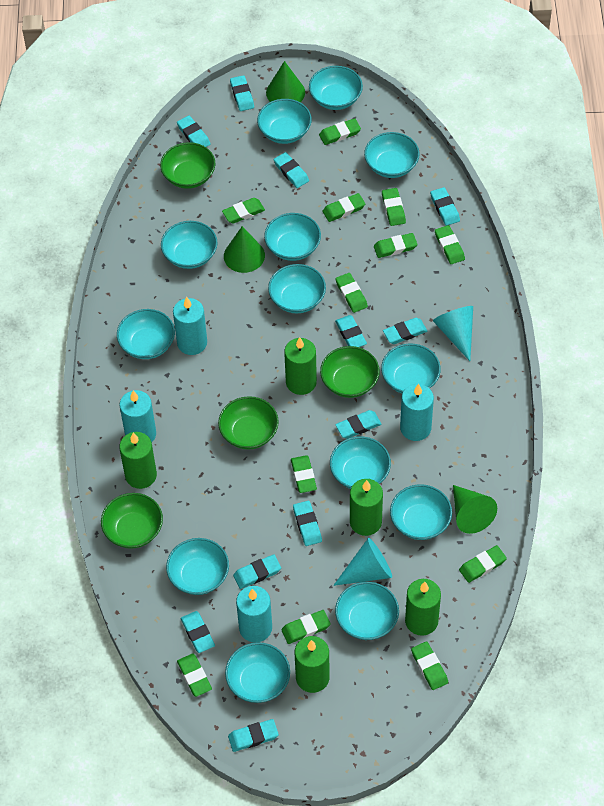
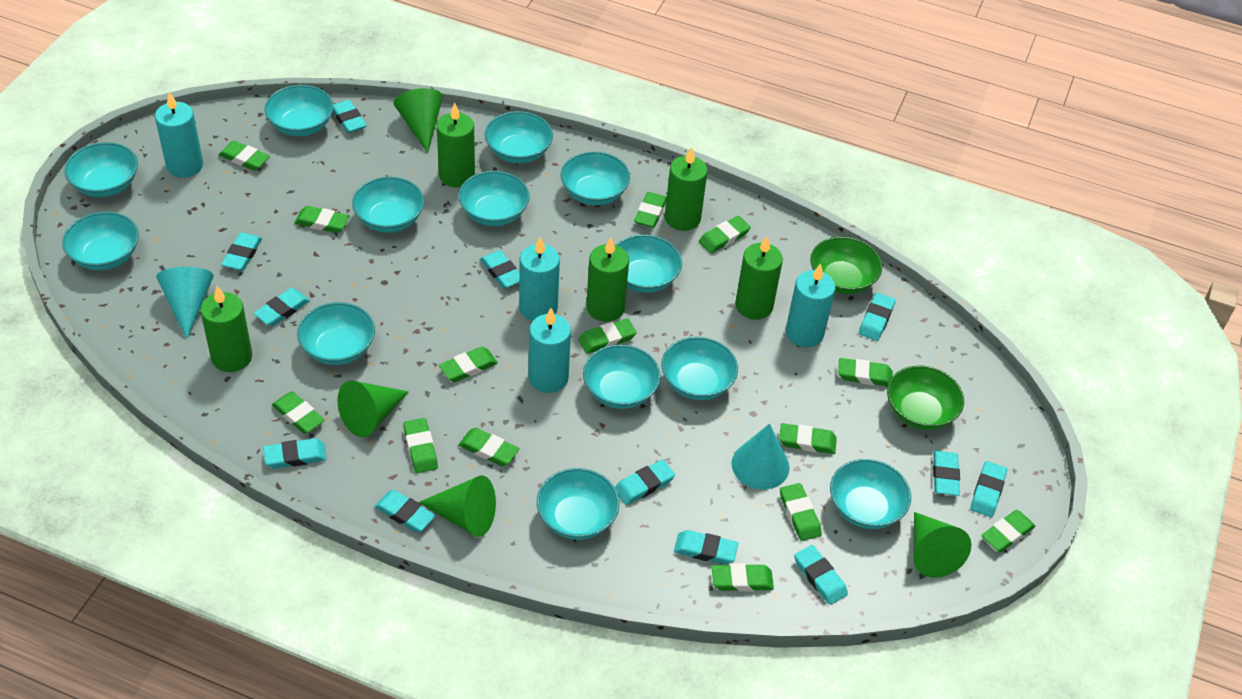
green bowl: [101,493,163,549] [160,142,215,189] [218,396,279,450] [320,346,380,398] = 4 -> [810,237,882,294] [887,366,964,430] = 2
green cone: [224,226,265,273] [266,61,305,102] [453,485,497,534] = 3 -> [338,380,409,437] [394,88,443,153] [418,475,496,537] [914,512,971,578] = 4
green eraser: [177,654,212,697] [222,198,265,224] [281,610,331,644] [291,455,317,493] [319,118,361,145] [323,193,365,222] [335,273,368,313] [374,233,418,258] [382,188,406,226] [411,641,448,690] [435,225,465,264] [459,545,507,583] = 12 -> [219,141,270,171] [272,391,325,434] [294,206,350,233] [403,418,438,473] [439,347,498,382] [459,428,519,466] [578,318,637,354] [634,192,667,228] [699,216,751,253] [712,563,774,592] [779,423,837,454] [780,483,822,541] [838,358,893,386] [981,510,1035,552] = 14
turquoise eraser: [177,115,210,147] [181,611,215,653] [228,719,279,752] [230,75,254,111] [233,554,281,589] [274,152,309,188] [293,501,322,546] [335,315,367,347] [335,410,381,439] [383,318,427,344] [430,187,460,226] = 11 -> [221,232,262,271] [254,288,310,326] [263,438,326,469] [333,100,367,133] [375,490,436,532] [480,250,519,289] [615,460,675,505] [674,530,738,564] [794,545,848,605] [859,293,896,341] [933,451,960,496] [970,461,1007,517] = 12

